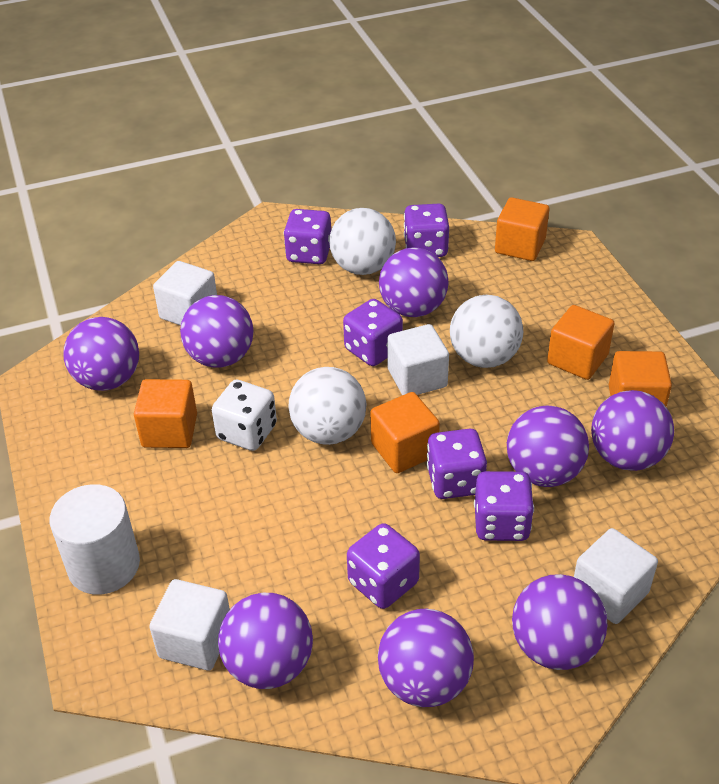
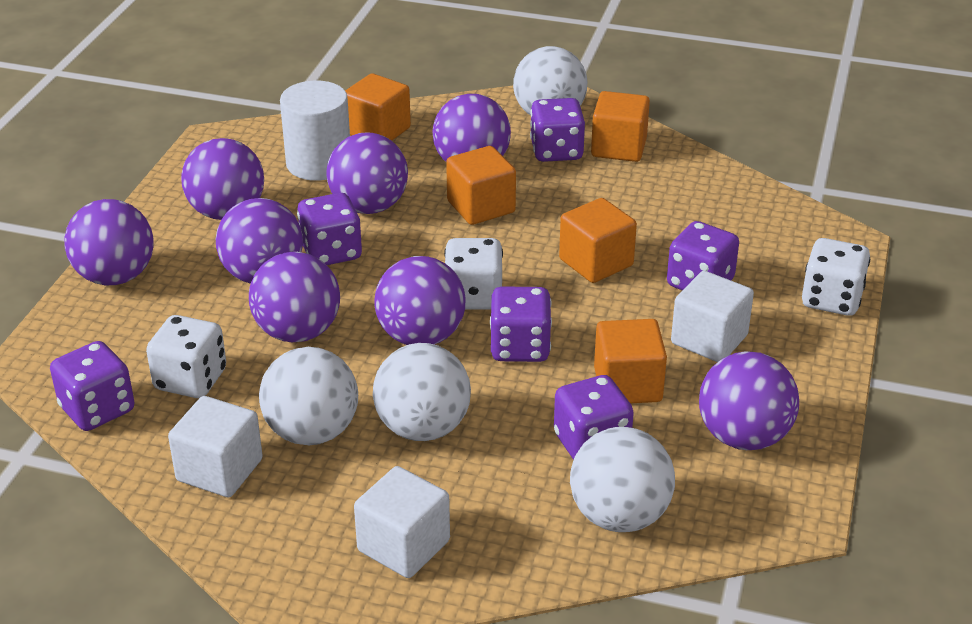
white ball: [288,367,367,445] [329,208,396,275] [450,295,523,368] = 3 -> [259,347,358,445] [373,343,471,441] [513,46,588,115] [570,427,675,532] = 4
white cube: [149,579,230,670] [153,261,217,326] [387,324,449,395] [574,528,658,624] = 4 -> [168,396,263,497] [354,466,450,578] [671,271,754,362] = 3
white dice: [212,380,277,451] = 1 -> [146,315,226,398] [444,238,503,310] [802,238,870,316] = 3

